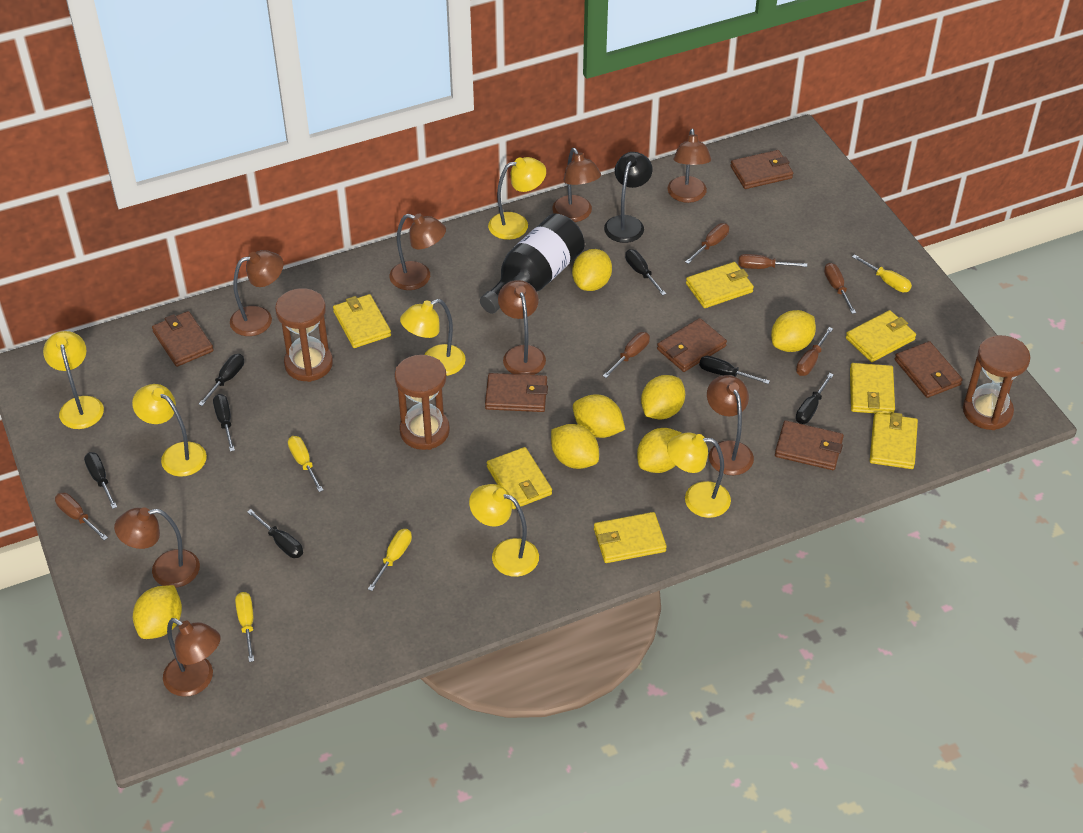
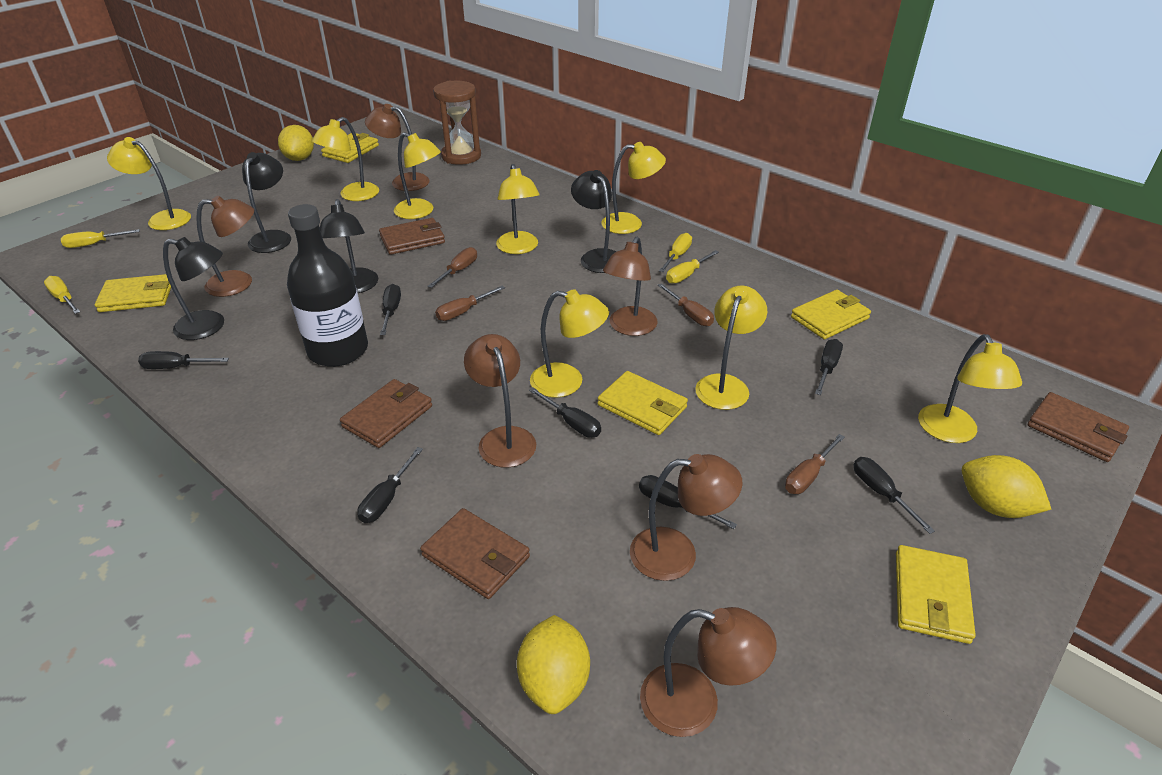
black lamp: [604,152,653,243] = 1 -> [163,237,224,340] [242,152,291,253] [320,199,378,293] [571,170,616,273] = 4
brown hourglass: [275,288,333,382] [394,355,450,450] [963,335,1031,430] = 3 -> [433,81,481,165] = 1
brown lamp: [114,507,200,588] [163,618,220,697] [230,250,283,336] [389,214,446,290] [498,280,546,375] [552,148,601,222] [668,129,711,203] [707,375,754,475] = 8 -> [196,196,254,297] [365,104,430,191] [464,334,536,467] [603,237,658,336] [630,454,743,581] [640,607,776,737] = 6
brown screwdriver: [55,493,108,540] [603,332,650,378] [685,223,729,264] [738,254,807,269] [796,327,833,376] [824,263,856,314] = 6 -> [427,247,477,288] [435,286,505,321] [658,283,714,326] [785,434,845,494] = 4
brown wallet: [152,311,214,367] [485,373,548,412] [657,318,727,372] [730,150,793,189] [775,420,844,470] [895,341,963,398] = 6 -> [340,379,432,448] [379,218,445,255] [420,508,530,599] [1028,392,1129,462] = 4
yellow lamp: [43,331,104,429] [132,384,207,477] [400,299,466,376] [469,484,539,577] [488,157,546,240] [667,432,731,518] = 6 -> [107,137,191,230] [312,117,379,201] [394,132,441,219] [496,164,539,254] [530,289,609,398] [602,142,666,234] [695,286,767,410] [918,334,1022,443] = 8
yellow lemon: [133,585,182,639] [551,424,599,469] [572,249,612,291] [573,394,625,438] [637,428,682,473] [641,375,685,419] [771,310,816,352] = 7 -> [278,125,314,161] [517,615,590,714] [962,455,1052,518] = 3
yellow wallet: [333,294,391,348] [487,447,552,509] [594,512,667,563] [686,262,754,308] [846,310,916,362] [850,363,895,415] [870,412,918,469] = 7 -> [95,274,171,312] [321,133,379,163] [598,371,688,435] [791,290,871,339] [896,545,976,644] = 5

